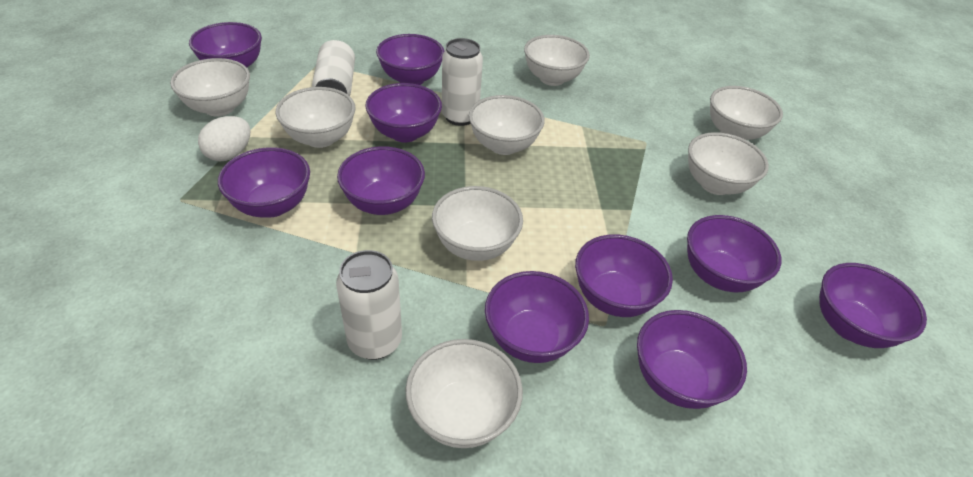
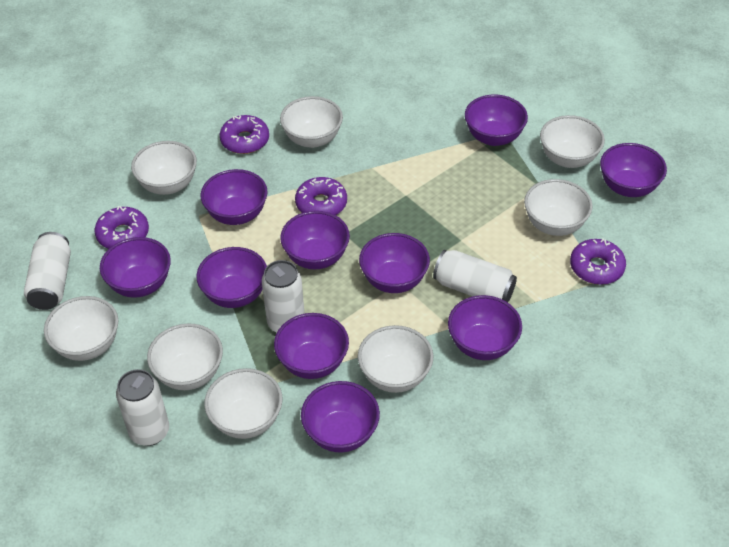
purple donut: none = 0 -> [95,206,149,249] [220,115,269,154] [295,177,347,215] [570,239,626,285] = 4
white can: [312,40,355,96] [336,250,402,360] [442,38,483,126] = 3 -> [24,232,71,310] [116,369,169,446] [262,260,305,333] [433,250,517,302] = 4
white egg: [198,116,251,161] = 1 -> none = 0

